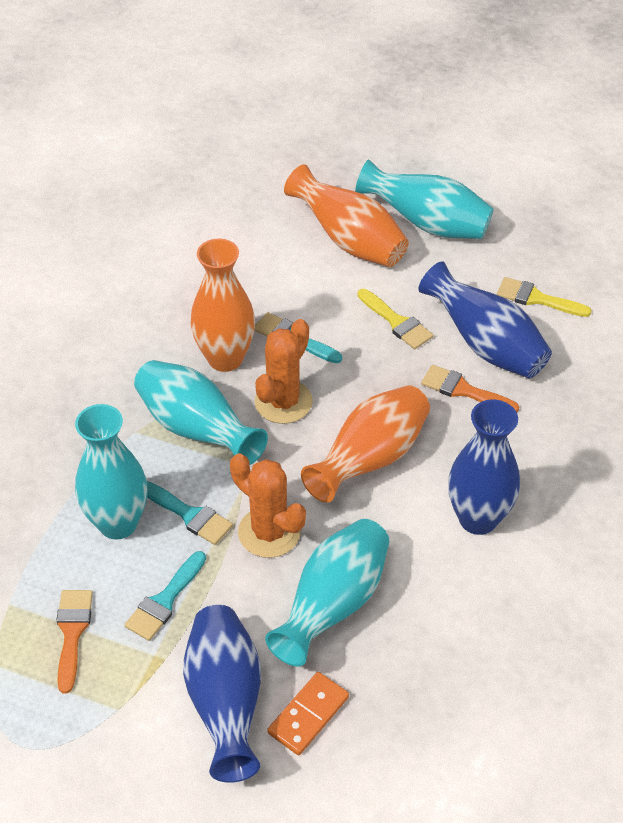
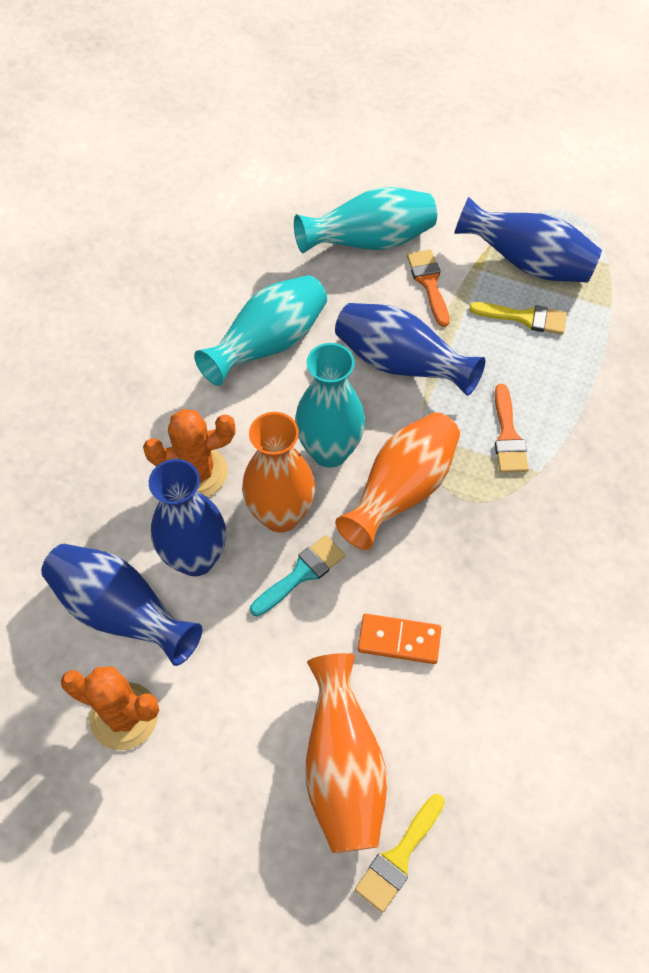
blue vase: [183,605,261,783] [418,261,552,378] [448,399,520,535] = 3 -> [41,544,202,666] [149,459,226,577] [335,303,485,396] [454,197,602,283] = 4
turquoise brush: [125,551,206,641] [147,481,233,545] [254,312,342,363] = 3 -> [250,535,345,617] = 1
turquoise vase: [75,404,147,540] [134,360,268,465] [265,519,389,666] [355,160,494,239] = 4 -> [194,275,327,386] [294,187,437,253] [295,343,365,468] = 3

